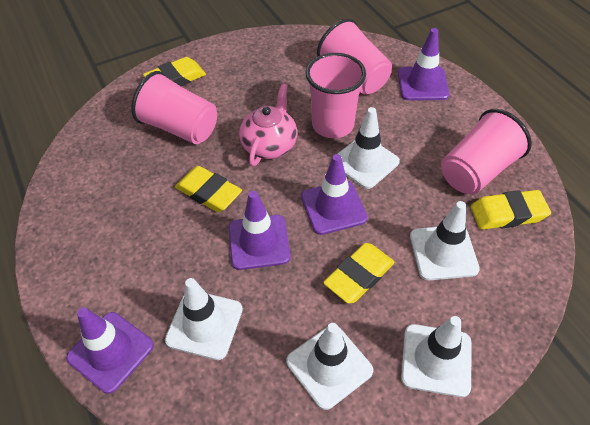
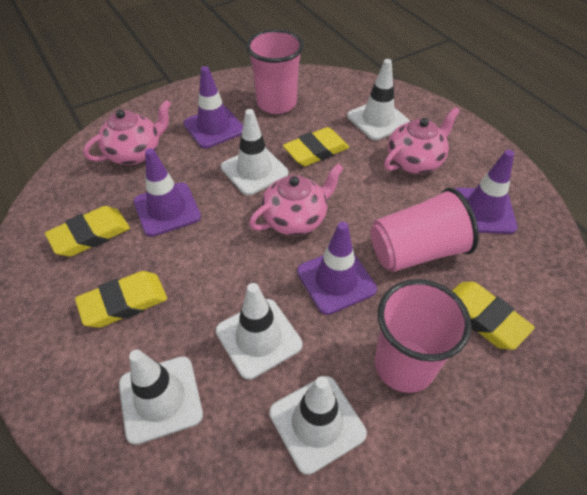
pink cup: [131,71,217,144] [306,53,366,138] [317,18,392,95] [441,109,532,195] = 4 -> [246,29,304,114] [371,188,479,272] [375,279,472,393] = 3
pink teapot: [239,83,297,166] = 1 -> [83,100,171,165] [249,163,344,236] [384,107,460,174] = 3

